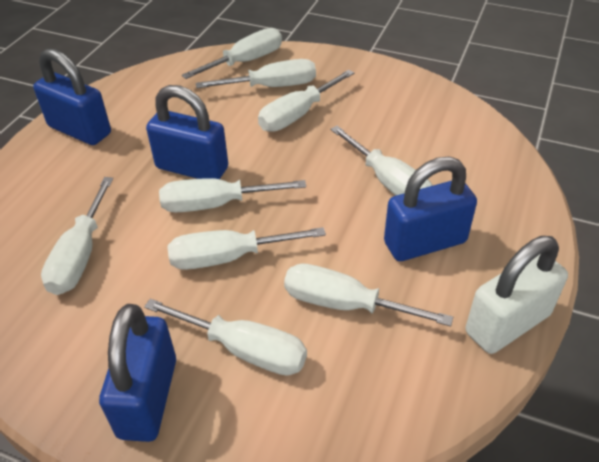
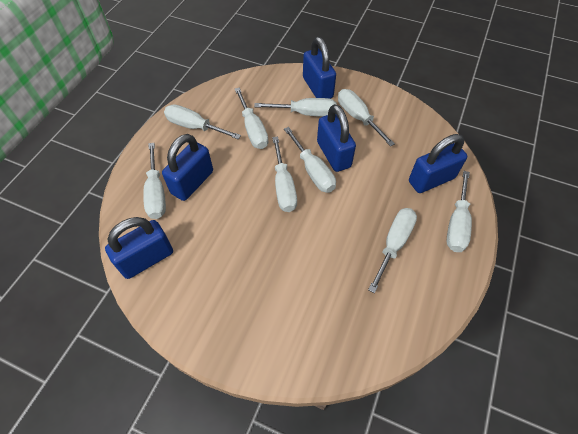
blue padlock: [33,48,111,145] [99,304,176,442] [146,85,228,179] [384,157,477,261] = 4 -> [105,217,173,279] [162,134,213,201] [303,37,336,99] [317,104,356,172] [409,134,467,193] = 5
white padlock: [465,236,568,354] = 1 -> none = 0

